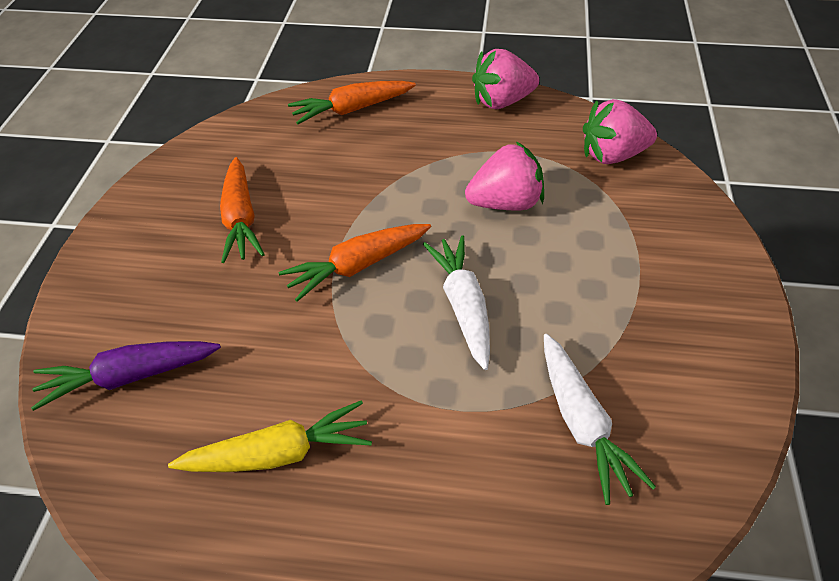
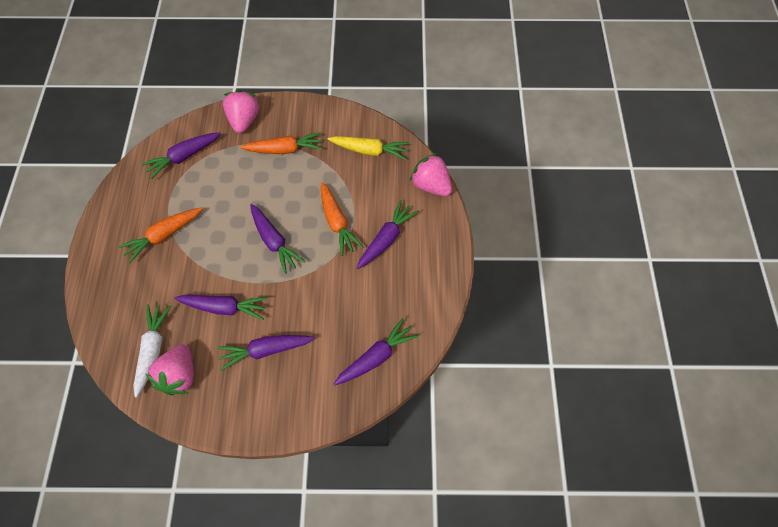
purple carrot: [31,341,221,411] = 1 -> [141,132,221,179] [175,295,268,320] [217,335,315,371] [250,204,305,274] [334,318,419,385] [357,200,419,269] = 6
white carrot: [423,235,490,370] [544,334,656,505] = 2 -> [133,304,171,398] = 1

